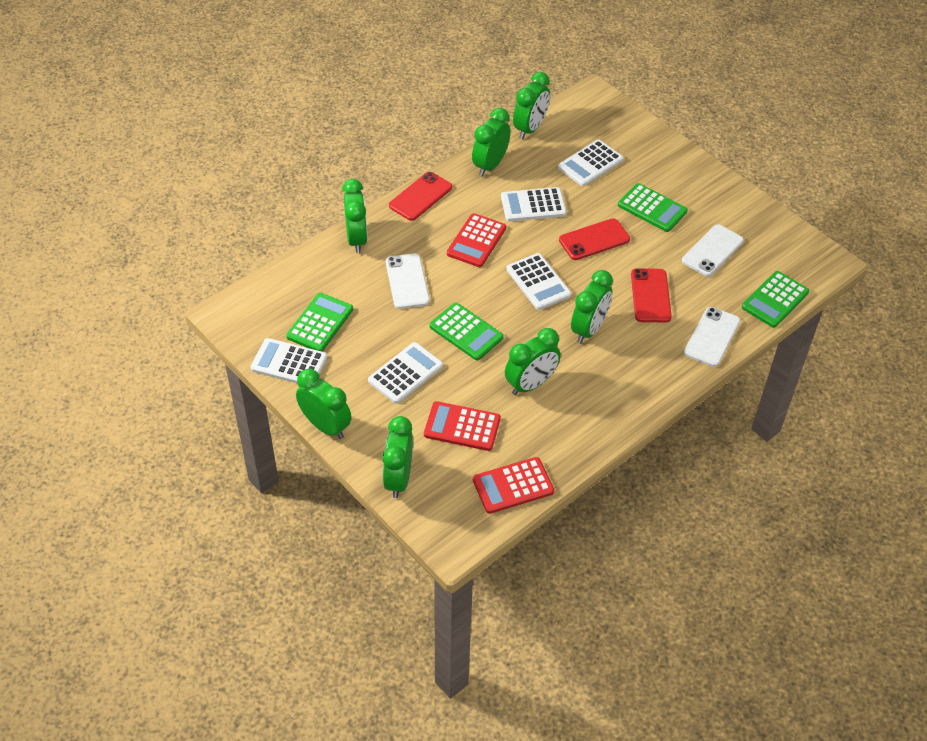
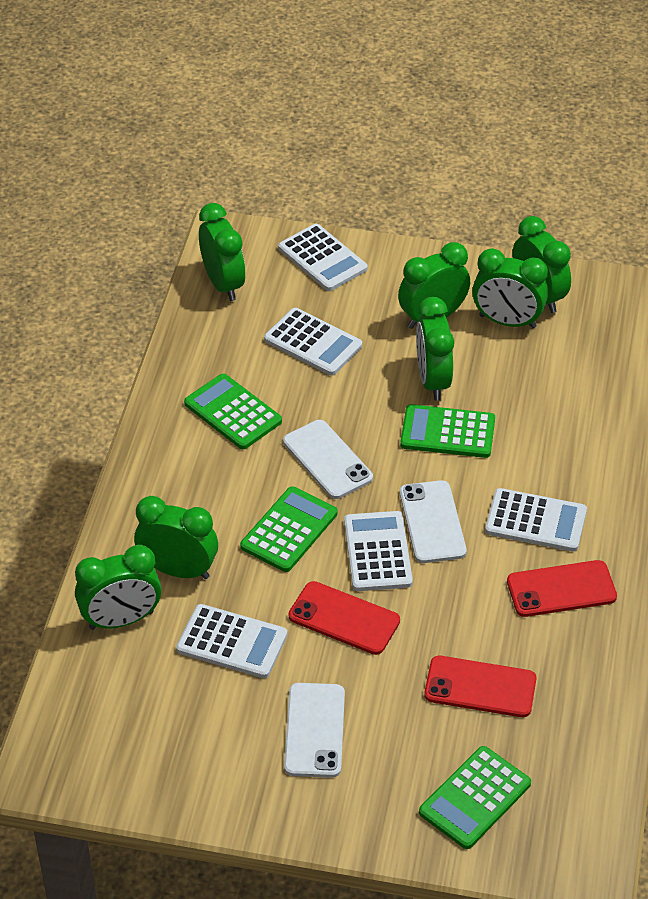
red calculator: [424,401,501,451] [447,213,506,267] [473,457,554,514] = 3 -> none = 0

